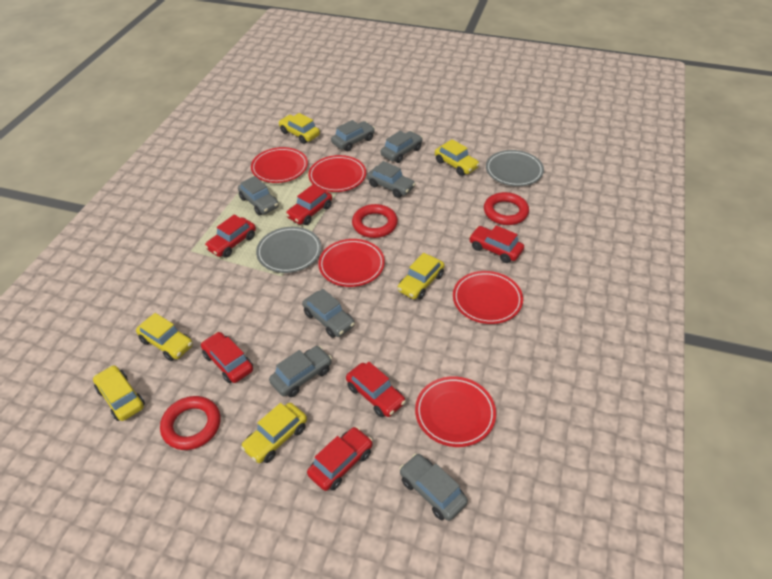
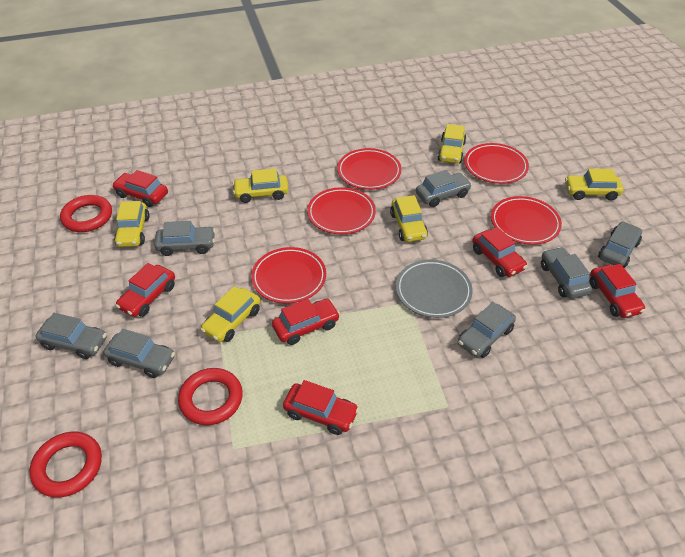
grey plate: [256,227,321,273] [486,150,544,186] = 2 -> [396,260,473,318] = 1

